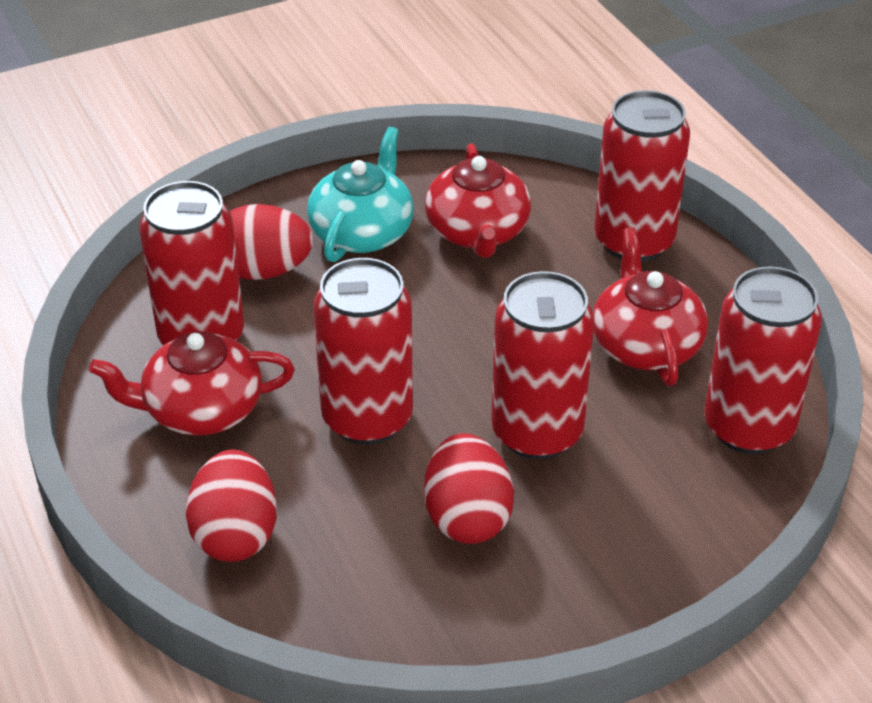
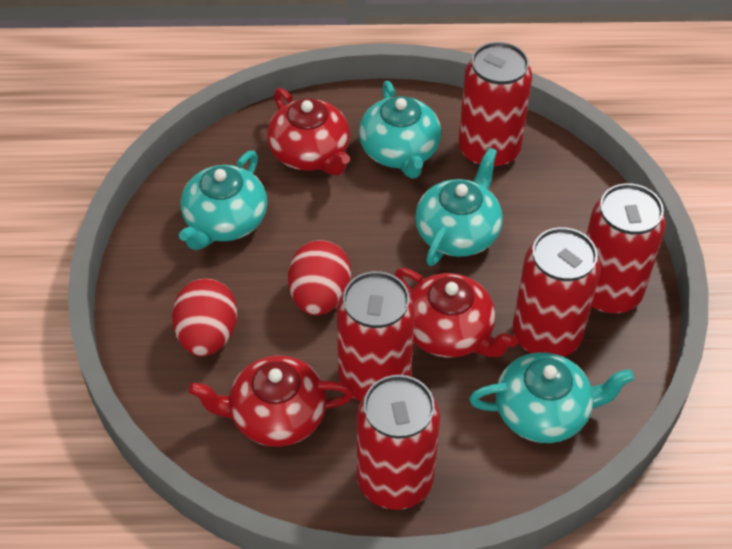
red egg: [186,450,277,562] [230,204,313,280] [424,433,514,544] = 3 -> [172,278,237,357] [288,240,351,315] = 2
turquoise teapot: [307,127,414,262] = 1 -> [179,151,267,250] [359,81,441,179] [415,147,503,266] [469,352,634,443] = 4

